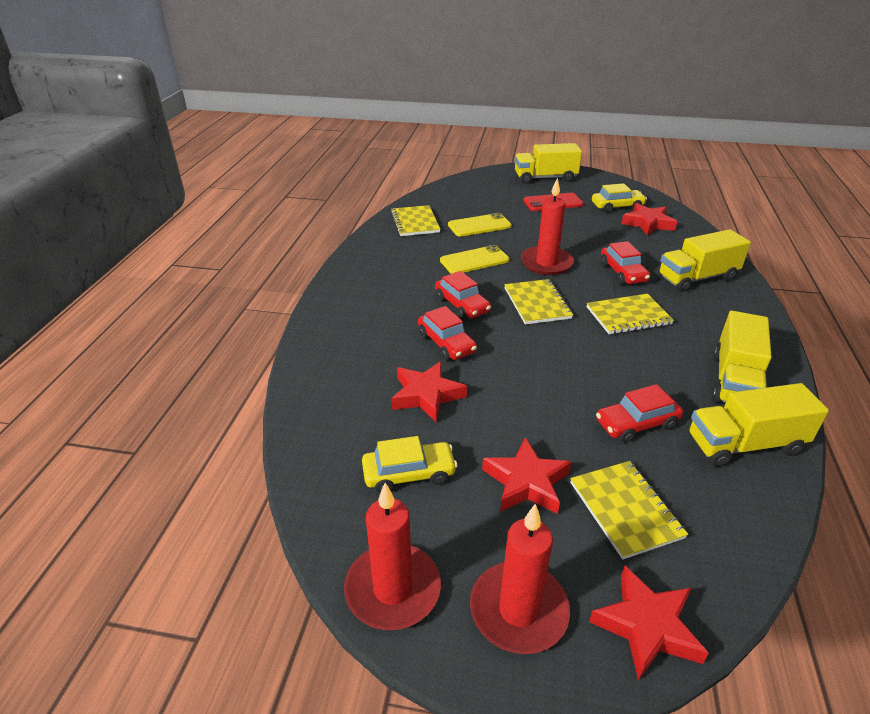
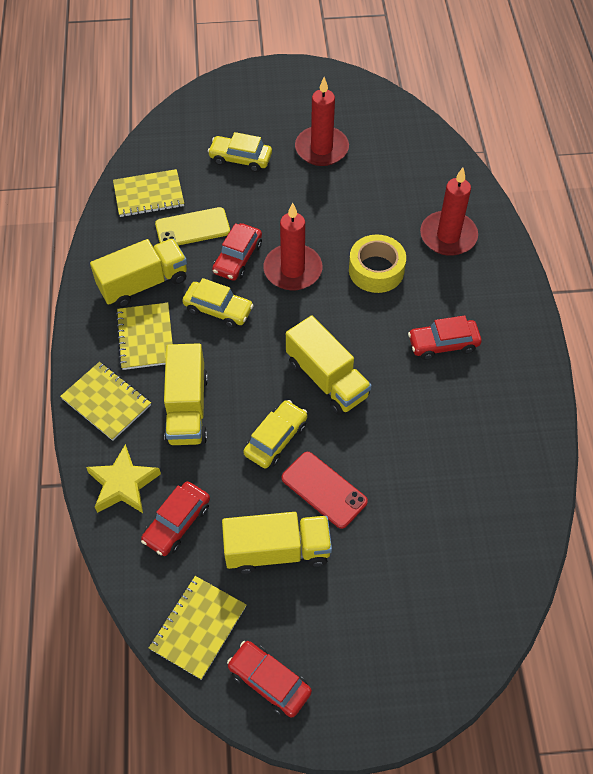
red star: [391,361,467,422] [482,437,572,514] [589,565,709,680] [621,203,677,236] = 4 -> none = 0
yellow car: [362,436,457,493] [592,183,647,213] = 2 -> [182,278,254,328] [207,132,272,172] [243,400,307,468] = 3
yellow phone: [440,245,510,274] [448,213,512,237] = 2 -> [155,207,230,246] = 1
yellow star: none = 0 -> [86,444,161,513] = 1
yellow tape: none = 0 -> [349,234,406,293] = 1

